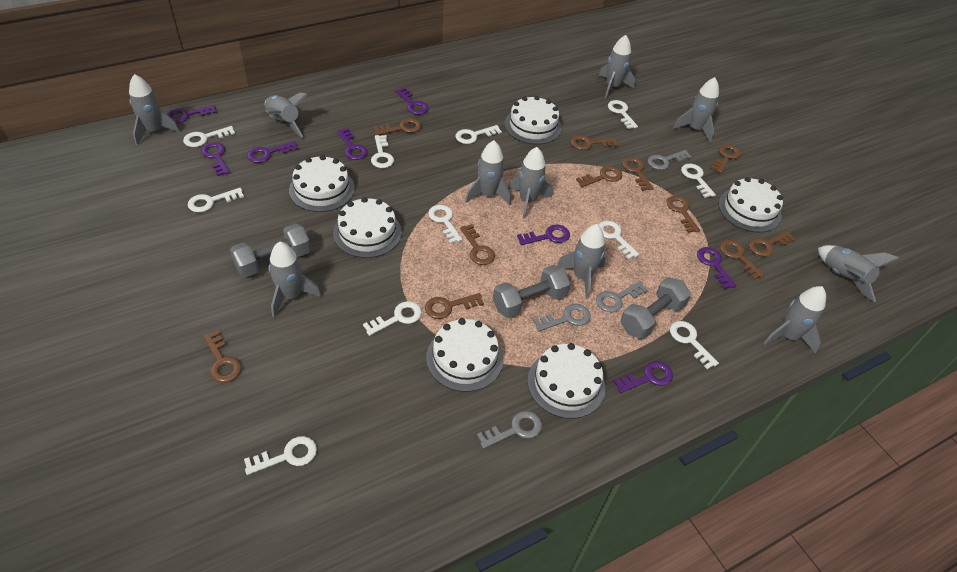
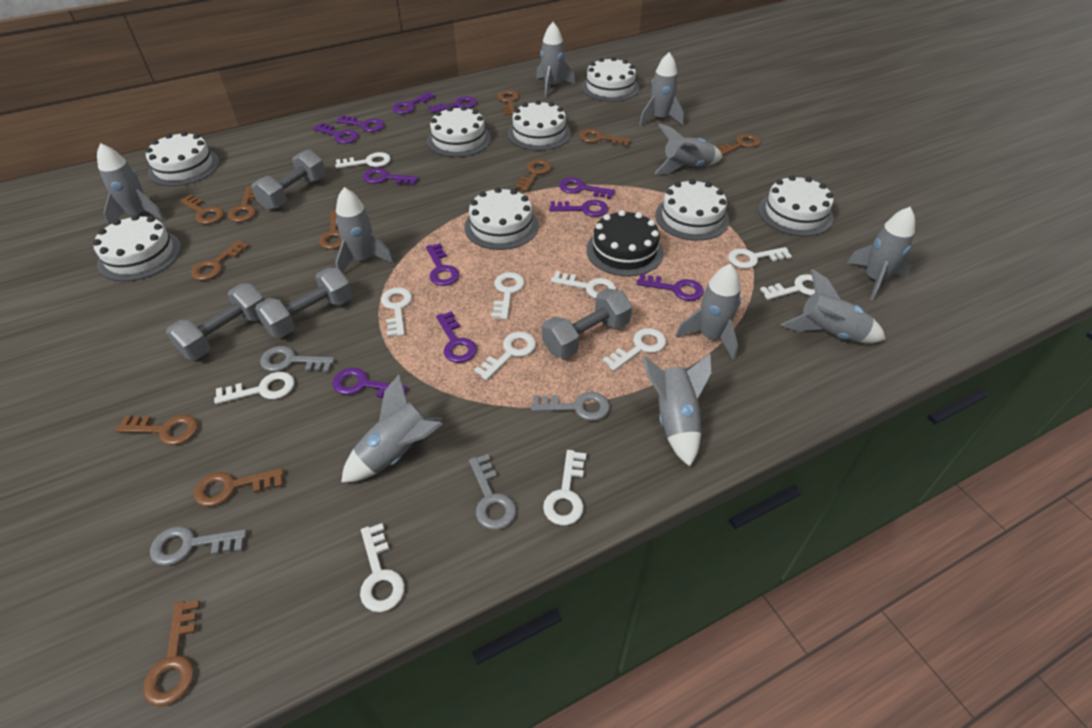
black cake: none = 0 -> [586,210,664,276] = 1
grey dumbbell: [230,223,311,277] [493,265,571,318] [621,277,691,339] = 3 -> [166,283,265,360] [251,149,326,210] [255,268,353,338] [542,288,632,359] = 4
purple key: [167,105,217,123] [201,142,230,176] [247,141,298,163] [337,128,368,160] [395,87,429,115] [517,225,570,245] [613,361,673,393] [697,247,736,289] = 8 -> [313,123,359,144] [332,368,407,398] [336,115,385,132] [363,168,418,186] [392,92,436,114] [426,243,460,286] [428,96,477,113] [436,311,477,363] [549,200,608,217] [559,177,615,199] [637,273,704,301] = 11
white cake: [289,155,355,212] [333,197,402,258] [426,318,503,392] [505,96,562,145] [527,343,606,419] [719,177,783,233] = 6 -> [93,214,181,281] [145,131,219,186] [427,106,491,157] [464,187,539,250] [508,100,571,151] [582,57,639,102] [655,179,729,241] [758,175,834,236] = 8

